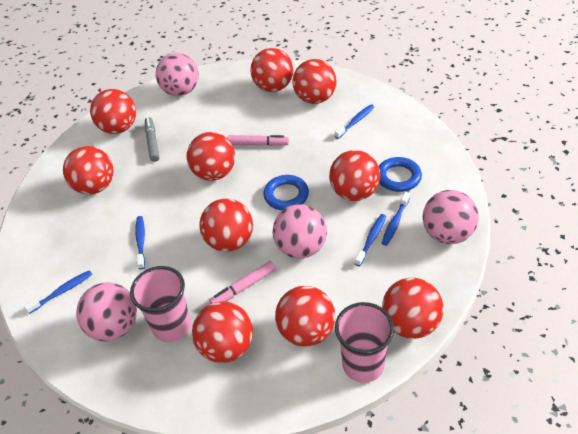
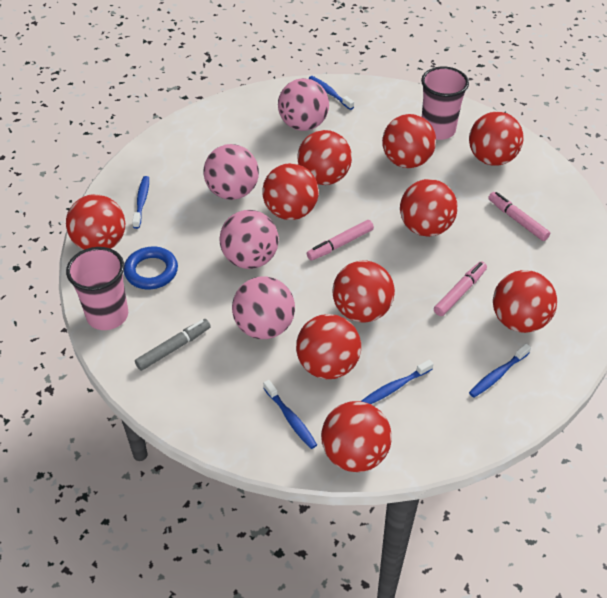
blue ring: [264,175,309,210] [379,157,422,192] = 2 -> [124,247,178,289] = 1
pink marker: [209,261,276,304] [227,135,289,146] = 2 -> [307,220,374,261] [434,261,487,316] [488,192,550,241] = 3

